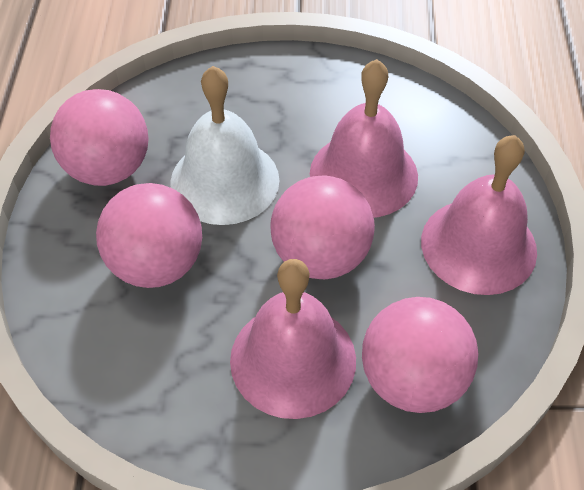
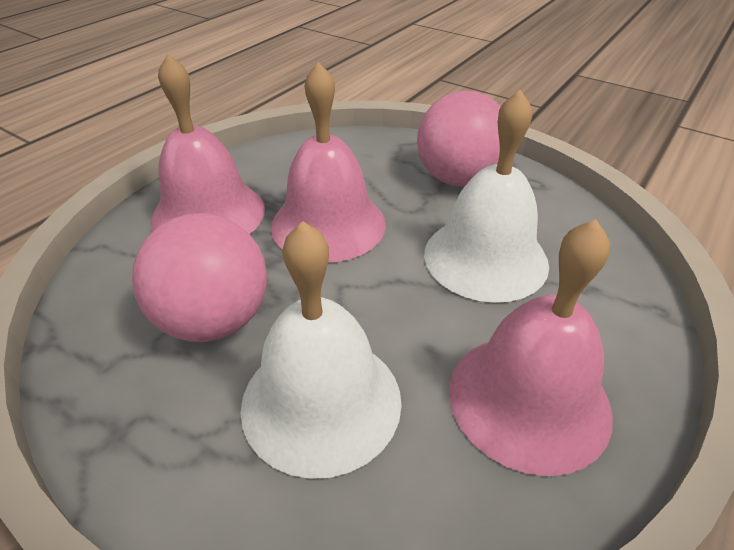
pink ball: [50,89,149,186] [96,183,202,288] [270,175,375,279] [362,297,478,413] = 4 -> [132,213,267,342] [417,90,501,187] = 2
white bell: [170,66,280,225] = 1 -> [240,221,402,479] [424,89,549,303] = 2

